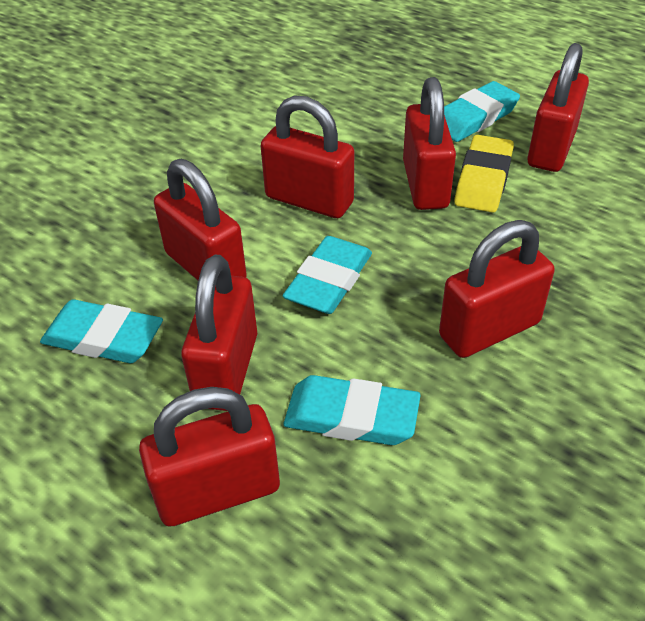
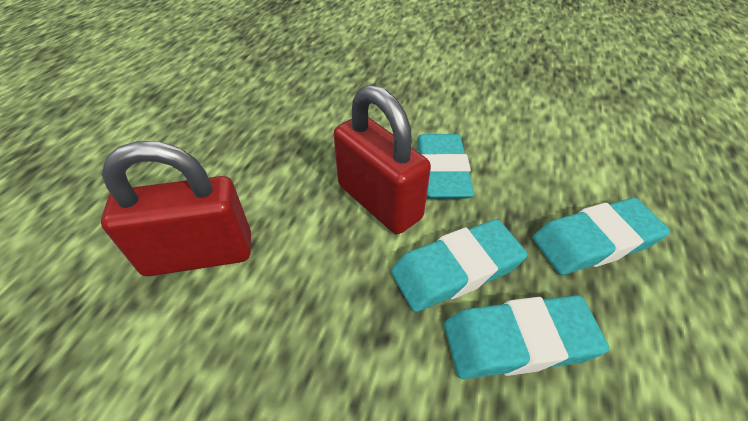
red padlock: [139,387,280,527] [154,159,247,280] [181,254,257,411] [261,96,354,218] [403,77,456,210] [439,220,555,358] [527,43,589,172] = 7 -> [101,141,251,276] [334,85,431,234] = 2
yellow eraser: [454,135,514,213] = 1 -> none = 0

